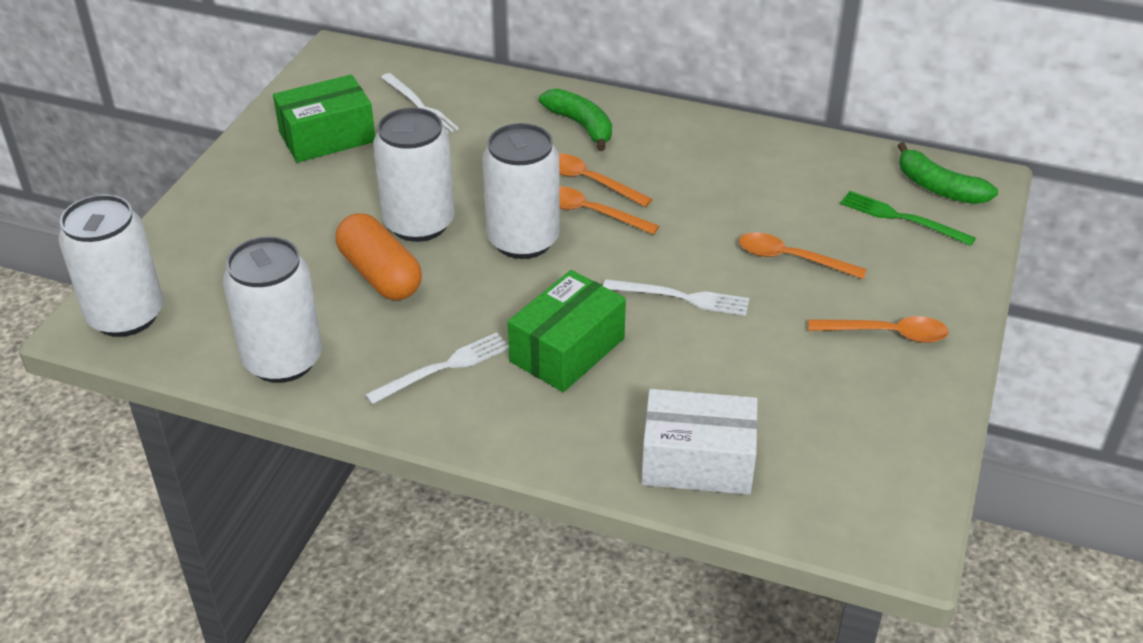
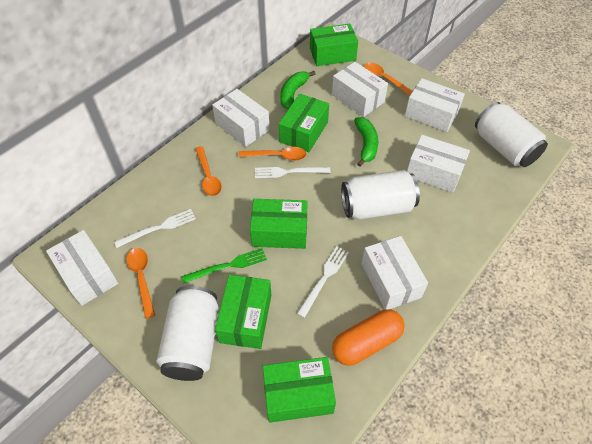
green box: [273,74,375,163] [508,270,626,392] = 2 -> [215,275,271,349] [250,199,308,249] [263,357,336,423] [279,94,329,152] [310,24,358,66] = 5
white box: [641,389,758,495] = 1 -> [46,230,118,306] [212,89,270,147] [332,62,388,117] [361,236,428,309] [405,78,465,132] [407,135,470,193] = 6
white can: [58,194,163,337] [223,237,322,383] [373,108,455,242] [482,123,560,259] = 4 -> [157,286,219,381] [341,170,420,220] [475,102,548,167] = 3

